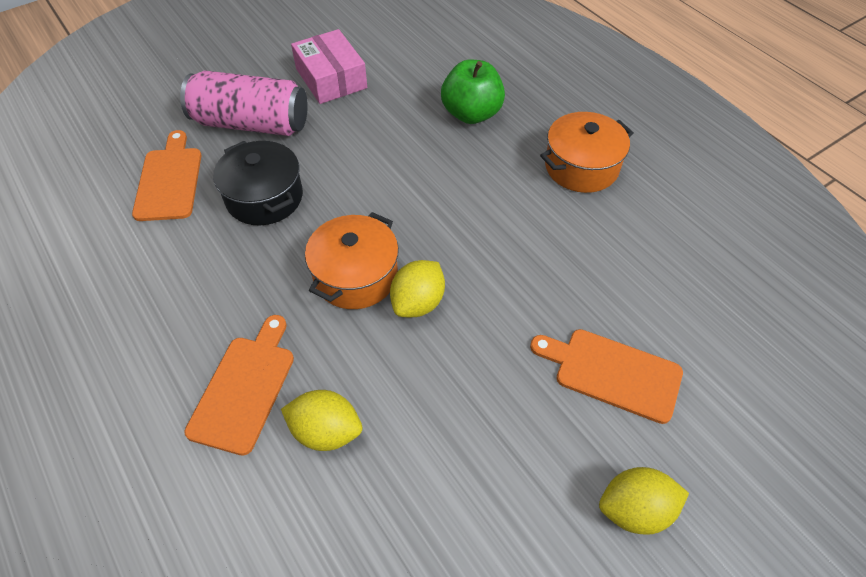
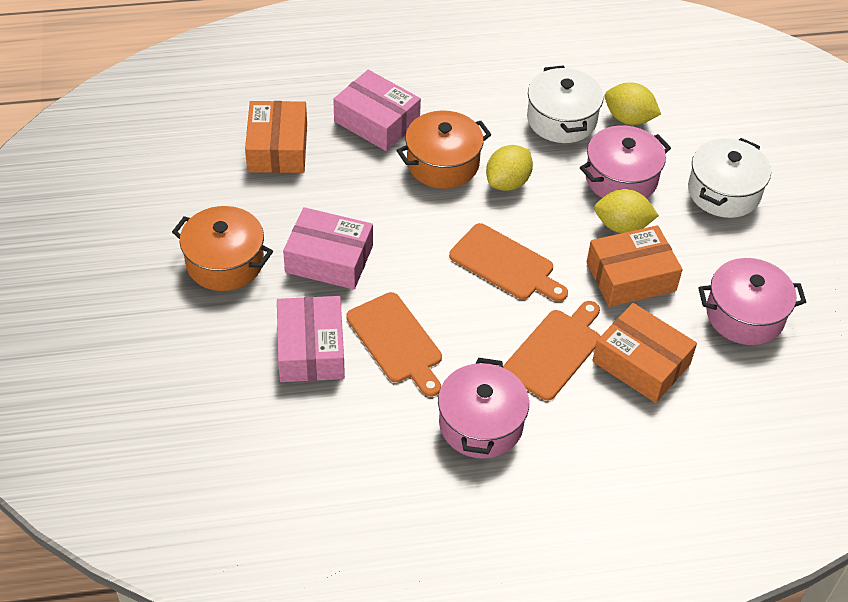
black pot: [213,141,303,225] = 1 -> none = 0
green apple: [441,60,505,124] = 1 -> none = 0
orange box: none = 0 -> [245,101,307,173] [587,225,683,307] [592,303,697,403] = 3
pink box: [291,29,367,104] = 1 -> [277,296,345,382] [283,207,373,289] [333,70,421,151] = 3
pink can: [180,71,308,136] = 1 -> none = 0
pink pot: none = 0 -> [438,358,529,459] [580,126,671,198] [698,258,806,345] = 3
white pot: none = 0 -> [527,65,603,143] [688,138,771,218] = 2

